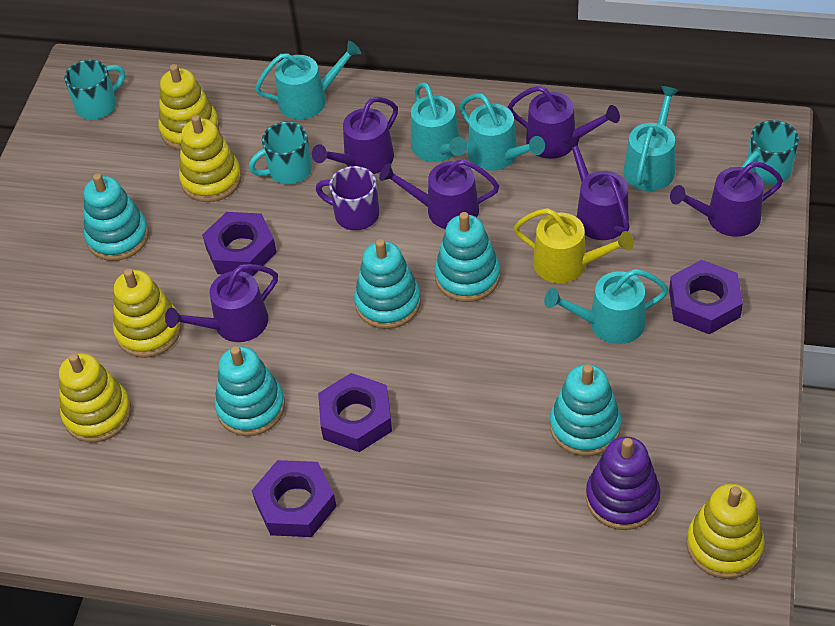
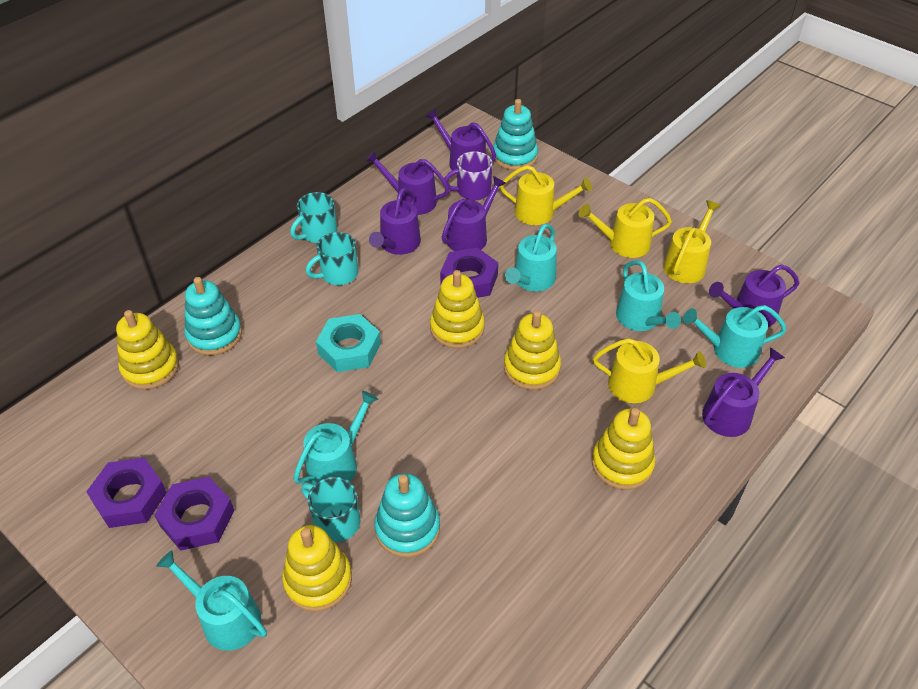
purple nut: [202,212,277,276] [252,460,337,537] [318,373,392,452] [669,260,743,334] = 4 -> [86,457,167,528] [154,477,234,551] [440,248,498,298] = 3
purple stacking toy: [586,436,661,530] = 1 -> none = 0
turquoise nut: none = 0 -> [316,314,381,372] = 1
turquoise stacking toy: [84,173,149,261] [214,346,285,436] [354,239,421,329] [434,212,500,302] [550,364,621,456] = 5 -> [185,277,242,356] [374,473,440,558] [493,99,538,170] = 3
yellow watering can: [514,208,634,283] = 1 -> [500,165,592,225] [579,198,672,258] [593,338,706,403] [663,200,721,283] = 4

